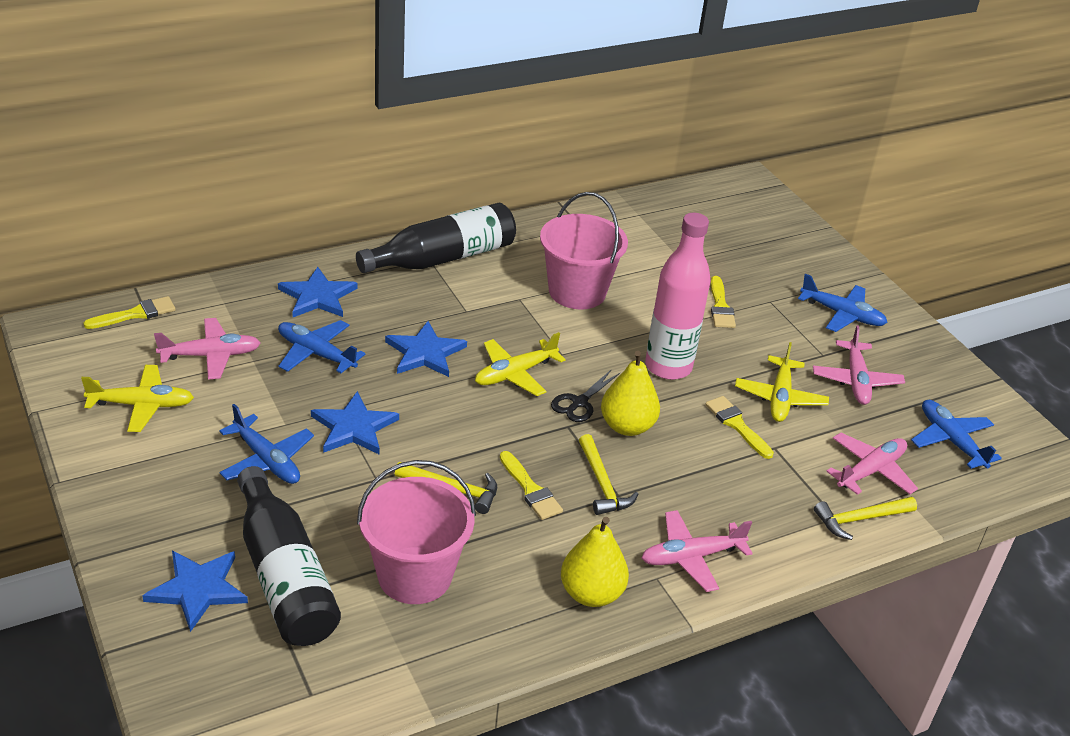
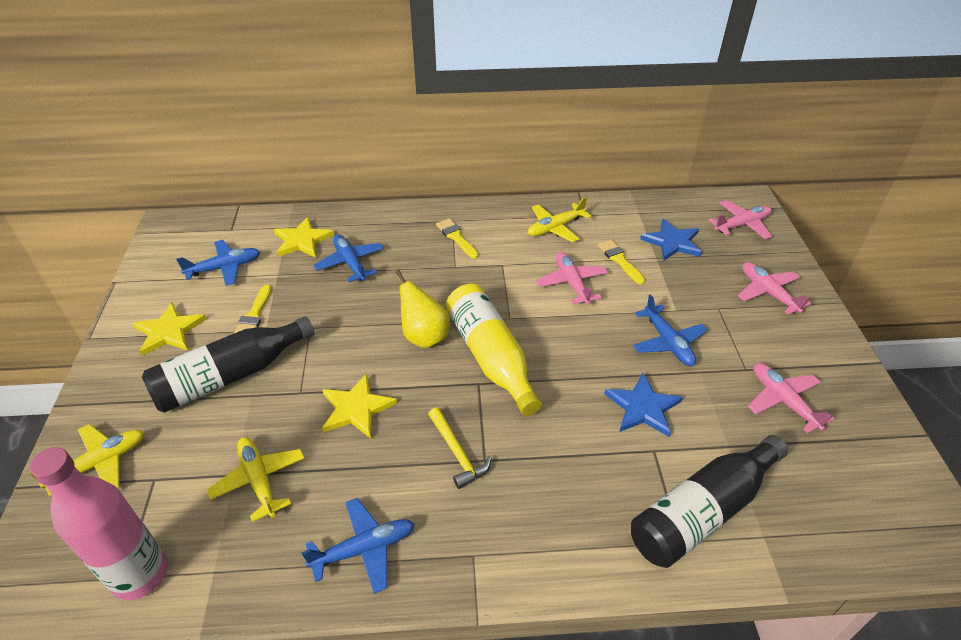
black scissors: [551,369,620,422] = 1 -> none = 0
blue star: [142,551,248,632] [278,267,357,317] [311,391,399,455] [385,321,467,377] = 4 -> [604,373,683,437] [640,219,702,261] = 2
pink bucket: [357,460,476,604] [540,192,628,309] = 2 -> none = 0
yellow bottle: none = 0 -> [446,284,542,416] = 1
yellow brush: [83,296,176,329] [500,451,563,520] [705,396,774,459] [711,276,736,328] = 4 -> [233,285,272,334] [436,218,478,259] [598,240,645,285] = 3
yellow hammer: [395,462,497,514] [579,434,638,515] [814,497,917,540] = 3 -> [428,407,491,489] = 1
yellow pear: [561,517,629,607] [601,351,660,436] = 2 -> [395,269,450,348] = 1
yellow star: none = 0 -> [132,302,207,356] [274,217,334,258] [322,373,397,438] = 3

